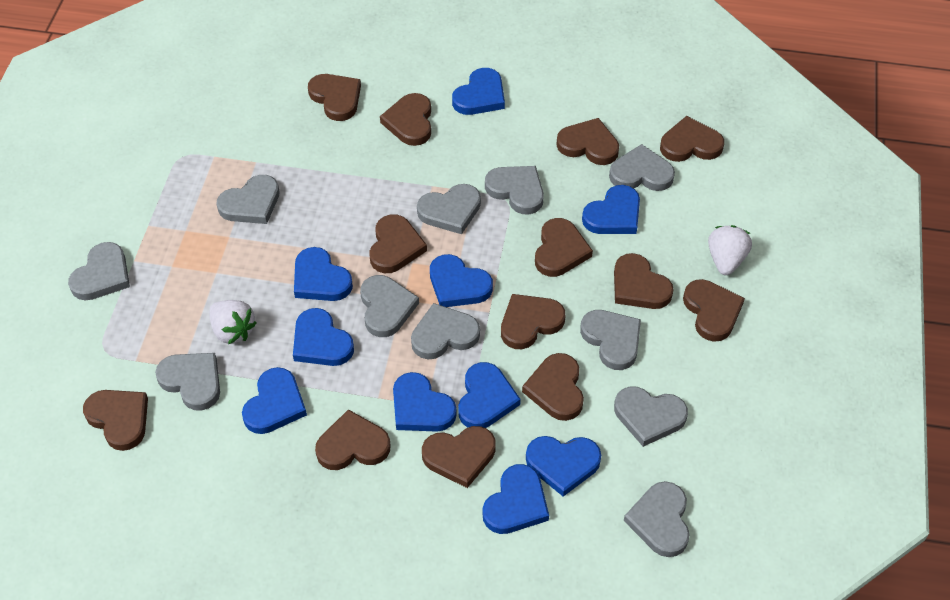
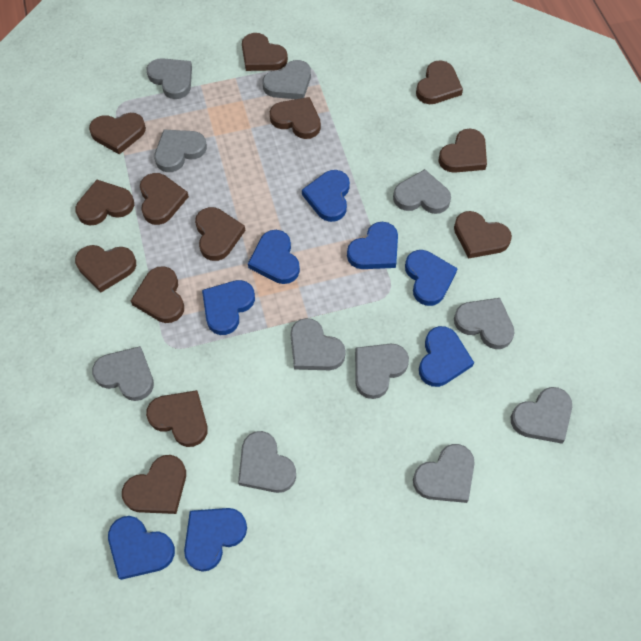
blue heart: [242,367,307,434] [293,308,354,366] [294,247,353,301] [393,372,457,432] [430,254,493,307] [452,68,505,115] [458,362,521,428] [482,464,549,534] [526,436,601,497] [582,185,640,234] = 10 -> [108,516,175,580] [184,508,247,572] [202,280,255,335] [248,230,300,284] [302,170,350,222] [347,222,398,269] [405,250,458,306] [419,326,474,387] = 8
white strawberry: [209,300,257,344] [708,225,752,275] = 2 -> none = 0

